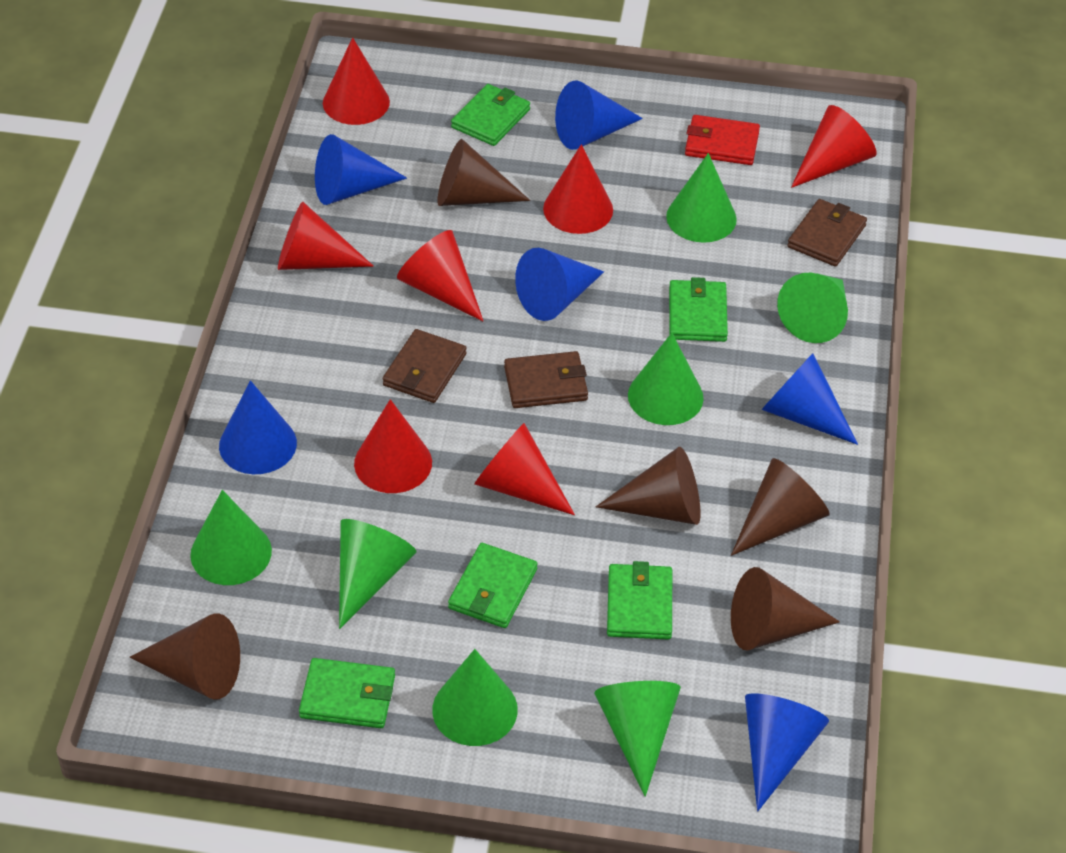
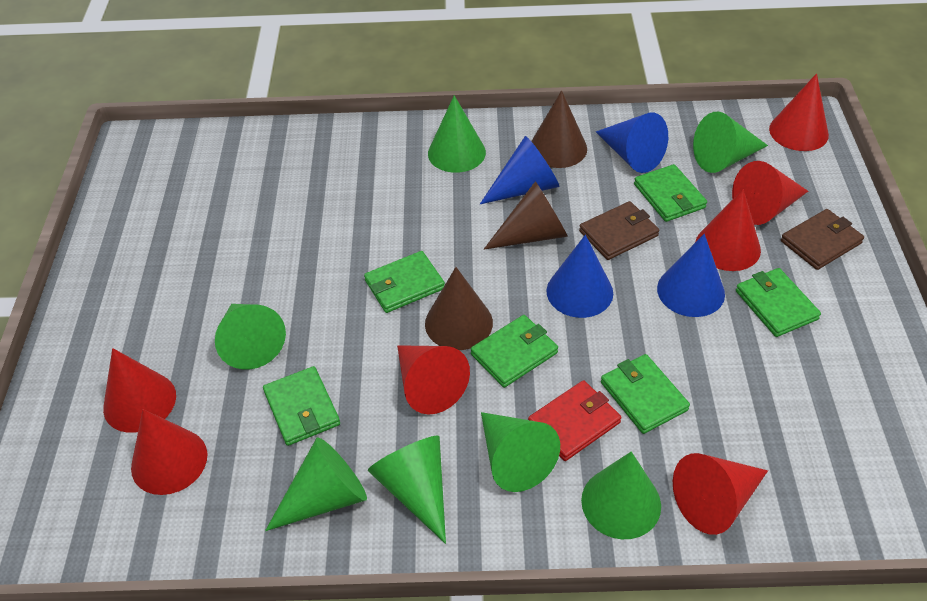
blue cone: [219,380,297,474] [315,134,407,205] [515,248,604,321] [555,81,643,150] [745,693,829,812] [761,353,858,445] = 6 -> [480,136,559,204] [546,235,613,318] [596,113,668,173] [657,234,725,317] = 4
brown cone: [130,613,240,700] [437,139,530,206] [596,447,701,525] [731,458,829,556] [731,567,840,650] = 5 -> [425,267,493,350] [484,181,568,250] [531,90,587,168] = 3
brown wallet: [382,329,467,403] [504,351,588,408] [787,199,867,267] = 3 -> [579,201,659,260] [781,209,864,270] = 2
green wallet: [299,658,395,728] [448,543,538,628] [451,84,530,146] [607,561,672,640] [669,277,728,342] = 5 -> [263,366,340,446] [364,251,445,313] [471,315,558,388] [601,354,690,434] [634,164,707,222] [736,268,821,337] = 6

